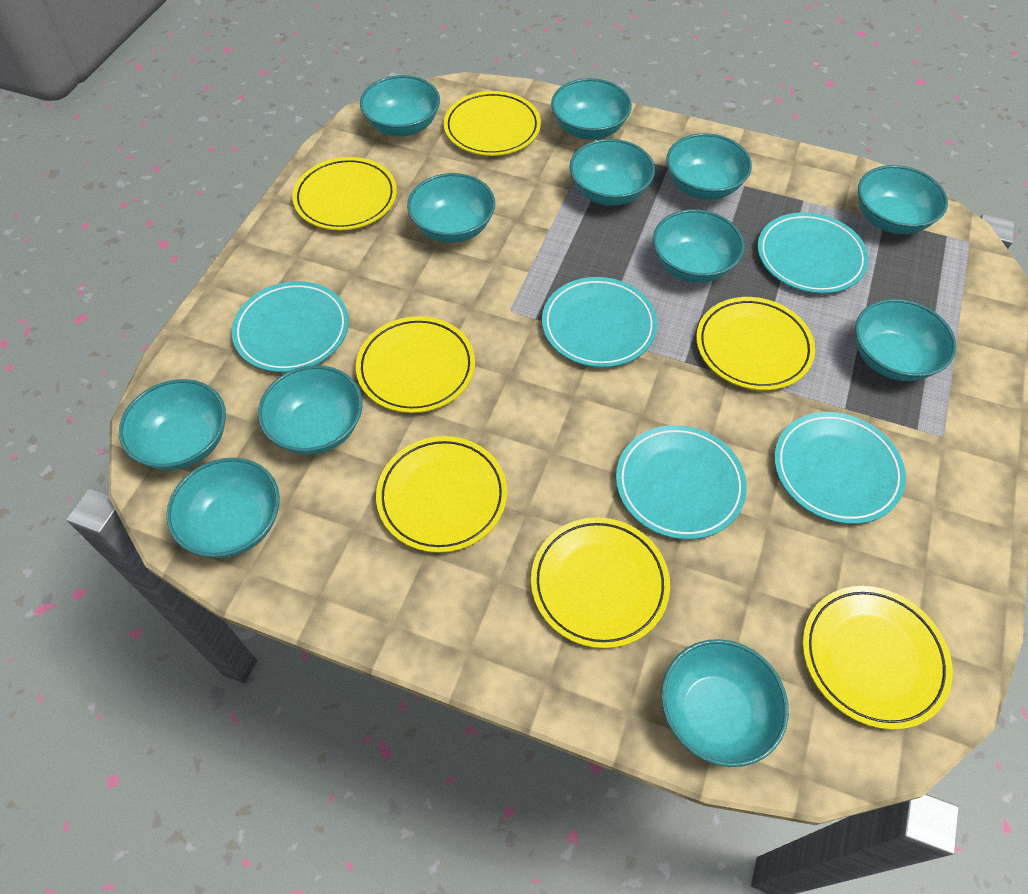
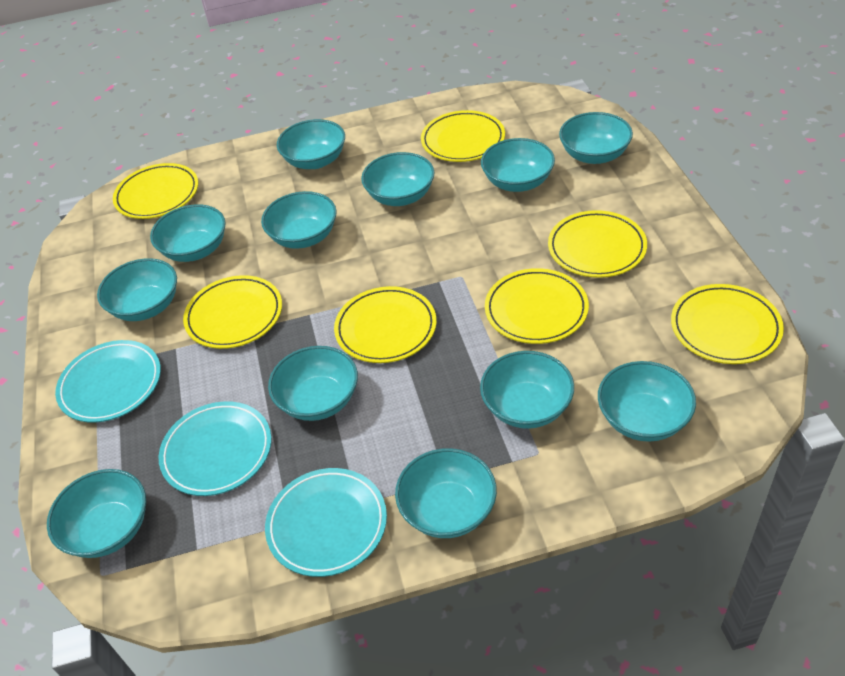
turquoise plate: [232,281,349,372] [542,277,657,368] [616,425,747,540] [758,212,869,294] [774,412,906,524] = 5 -> [55,340,161,423] [159,401,272,496] [265,468,387,577] = 3

